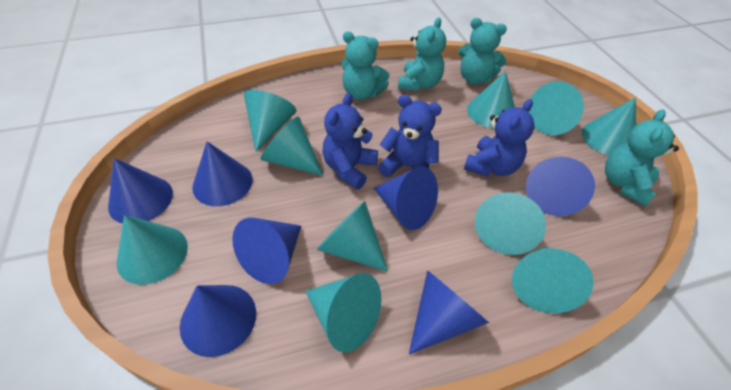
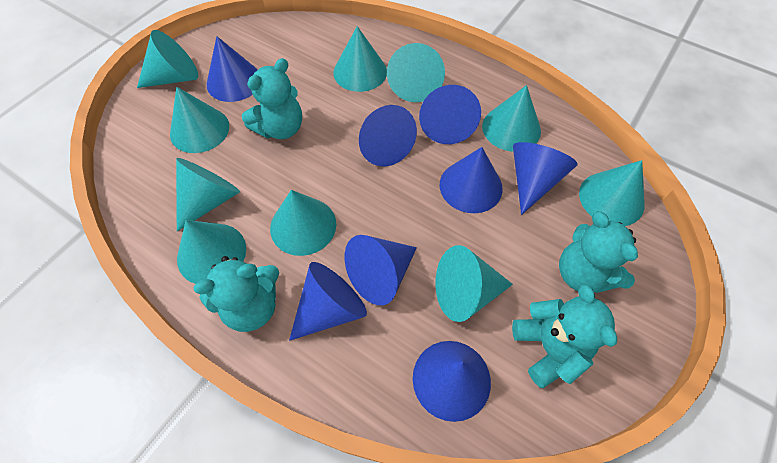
blue cone: [108,158,173,224] [180,285,256,357] [192,142,253,206] [232,218,301,284] [374,166,438,230] [409,270,489,354] [526,157,595,216] = 7 -> [207,36,258,102] [289,262,367,341] [345,235,417,305] [359,105,417,166] [413,341,491,422] [419,85,481,144] [440,147,503,213] [513,142,578,215] = 8
blue teddy bear: [322,93,378,190] [378,95,442,177] [464,99,534,177] = 3 -> none = 0

